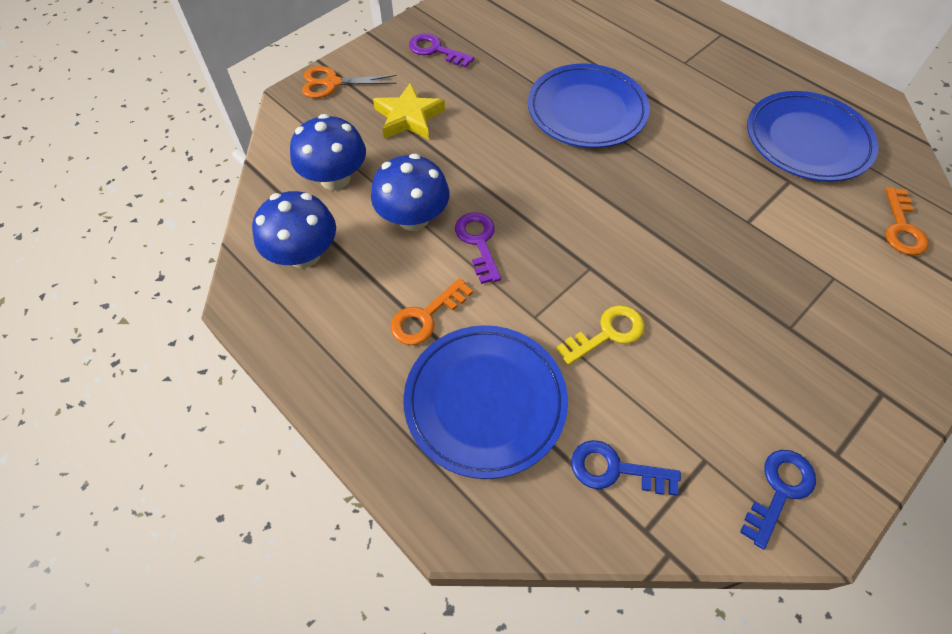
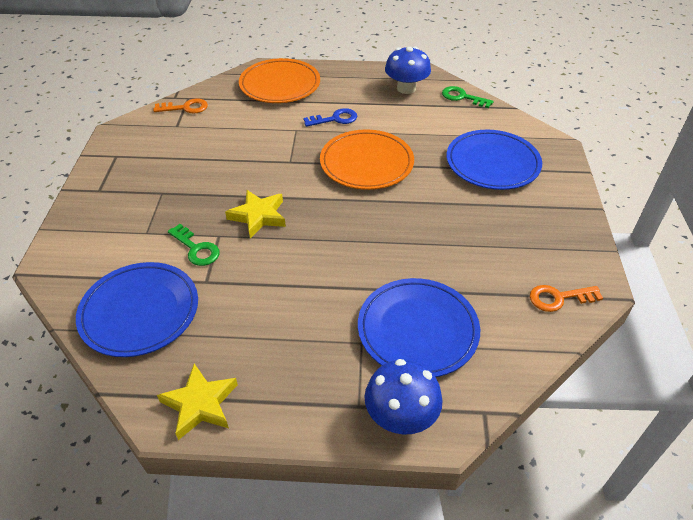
blue key: [571,440,681,496] [740,450,816,549] = 2 -> [304,108,357,127] = 1
blue mushroom: [252,191,336,268] [290,114,366,190] [371,154,449,231] = 3 -> [365,359,443,435] [385,47,431,94] = 2
green key: none = 0 -> [168,224,220,266] [442,86,494,108] = 2
orange plate: none = 0 -> [239,58,320,103] [320,129,414,190] = 2
orange scissors: [302,66,397,98] = 1 -> none = 0
purple key: [409,33,474,68] [455,212,501,284] = 2 -> none = 0
yellow key: [556,305,645,365] = 1 -> none = 0
yellow star: [373,82,445,139] = 1 -> [157,363,238,440] [225,190,286,238] = 2

